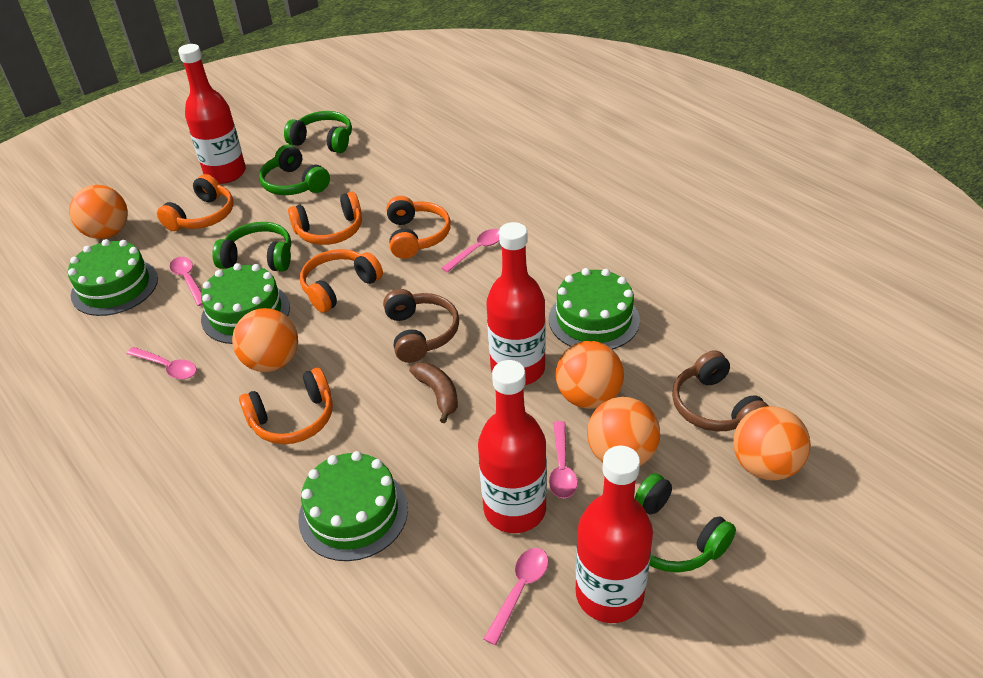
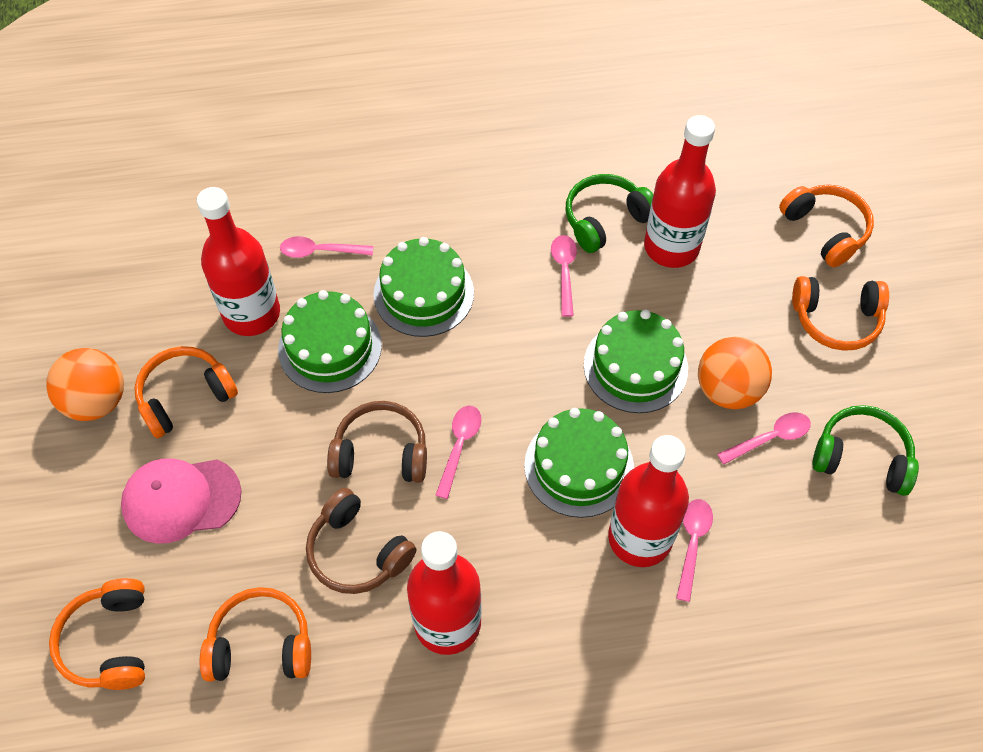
brown banana: [409,362,458,423] = 1 -> none = 0
green headphones: [212,222,291,272] [259,145,330,195] [284,111,352,153] [634,473,736,573] = 4 -> [566,174,654,253] [812,405,919,496] = 2
orange ball: [69,185,128,239] [232,308,298,372] [556,341,624,409] [587,397,660,466] [733,406,810,481] = 5 -> [46,348,124,421] [698,337,772,409] = 2
pink cap: none = 0 -> [121,458,242,544] = 1

